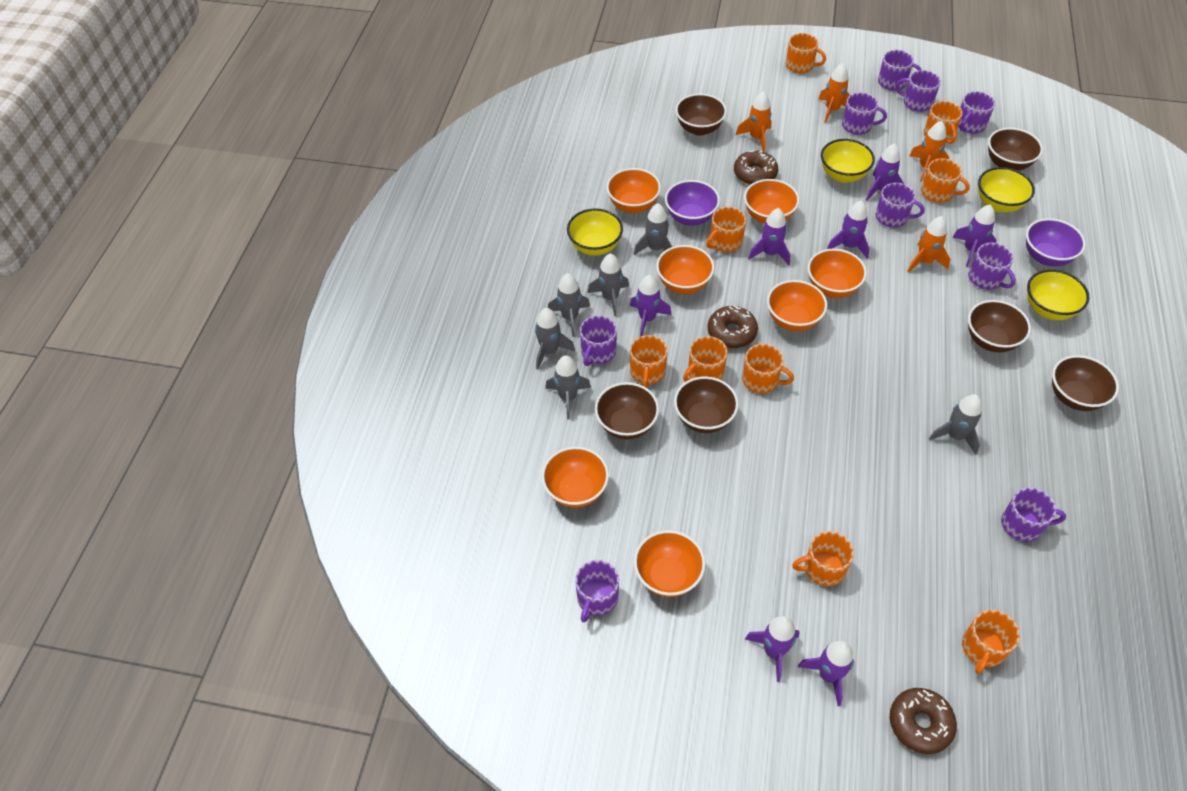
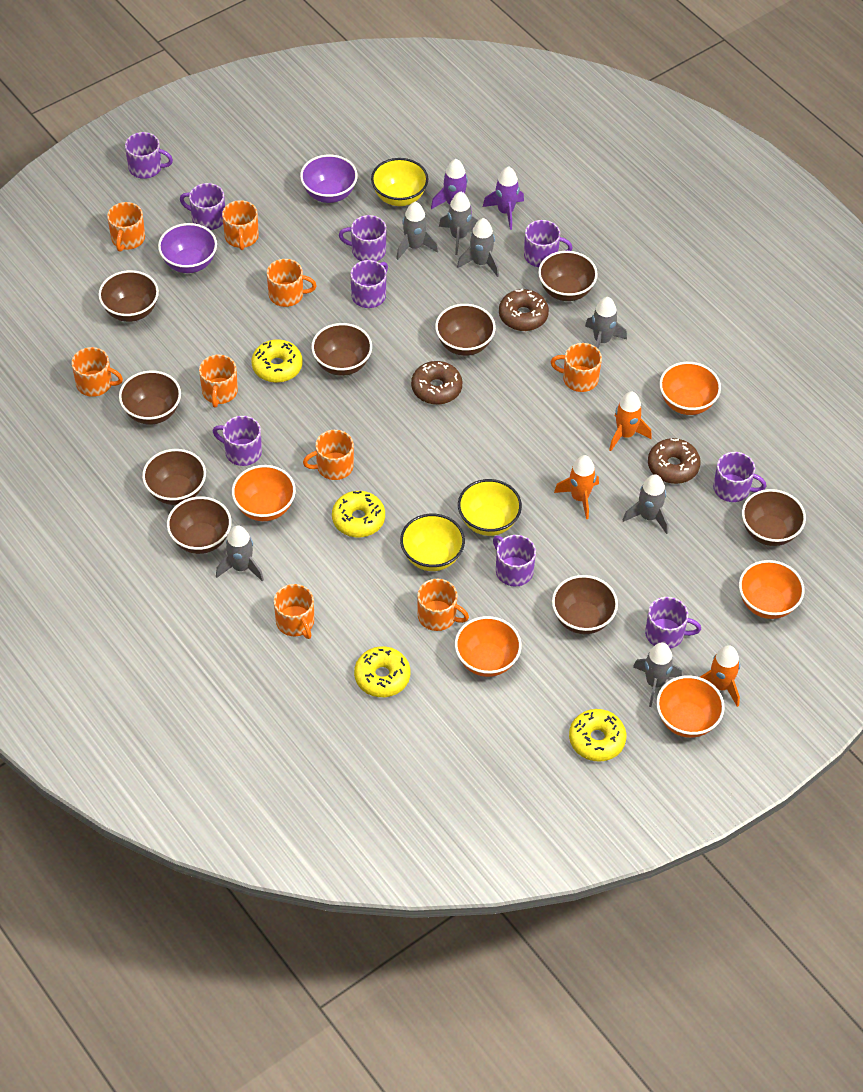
brown bowl: [595,382,659,439] [674,376,739,433] [676,93,727,136] [968,300,1031,353] [988,128,1043,171] [1052,355,1119,411] = 6 -> [98,270,159,322] [119,371,181,425] [142,449,206,505] [167,496,232,554] [311,323,372,376] [435,304,496,356] [538,251,598,301] [552,575,618,634] [742,489,806,546] = 9
grey rocket: [535,308,575,369] [545,355,591,420] [548,273,590,337] [588,253,629,317] [634,203,672,255] [929,394,982,455] = 6 -> [216,525,264,582] [396,201,438,260] [439,192,478,255] [457,218,499,277] [585,297,627,349] [623,474,668,534] [633,643,682,707] = 7
orange bowl: [542,447,609,508] [606,168,661,213] [634,530,705,597] [656,245,714,294] [744,179,800,223] [767,280,827,331] [808,249,867,298] = 7 -> [232,465,296,521] [455,616,522,677] [656,675,725,738] [659,362,721,415] [739,560,805,619] = 5
orange rocket: [736,91,772,152] [819,63,850,123] [907,216,950,273] [909,121,949,182] = 4 -> [554,455,599,519] [609,391,652,451] [700,645,740,707] = 3
purple rocket: [630,275,672,337] [745,616,800,682] [748,208,790,265] [798,641,854,706] [827,200,870,259] [866,143,904,201] [952,205,997,267] = 7 -> [431,159,472,215] [483,166,524,230] = 2
yellow bowl: [567,209,623,256] [821,139,875,183] [978,167,1035,212] [1027,269,1089,320] = 4 -> [371,158,428,206] [400,514,465,571] [458,479,522,536] = 3
yellow donut: none = 0 -> [252,339,303,383] [332,491,385,537] [354,646,410,697] [569,709,626,762] = 4

